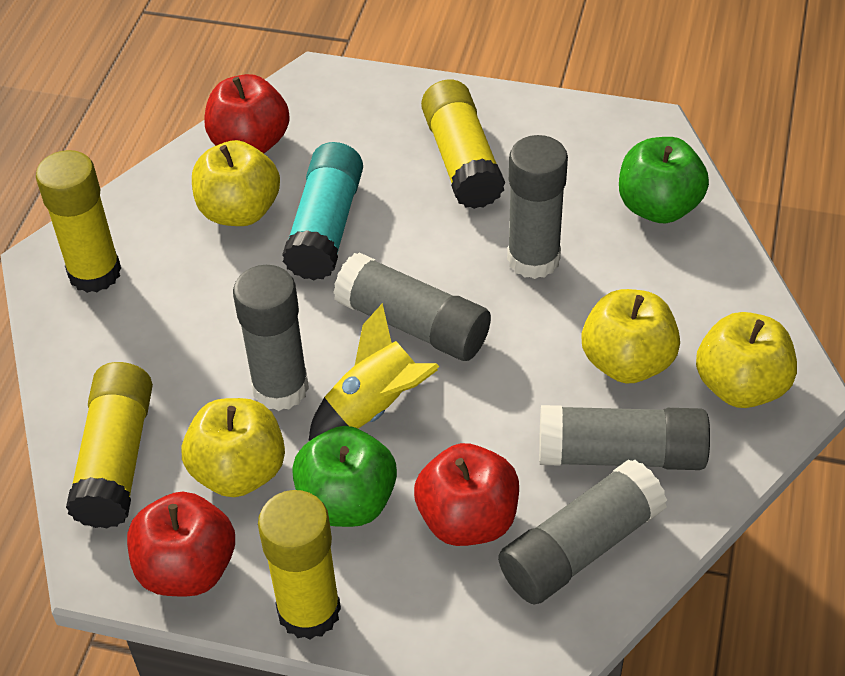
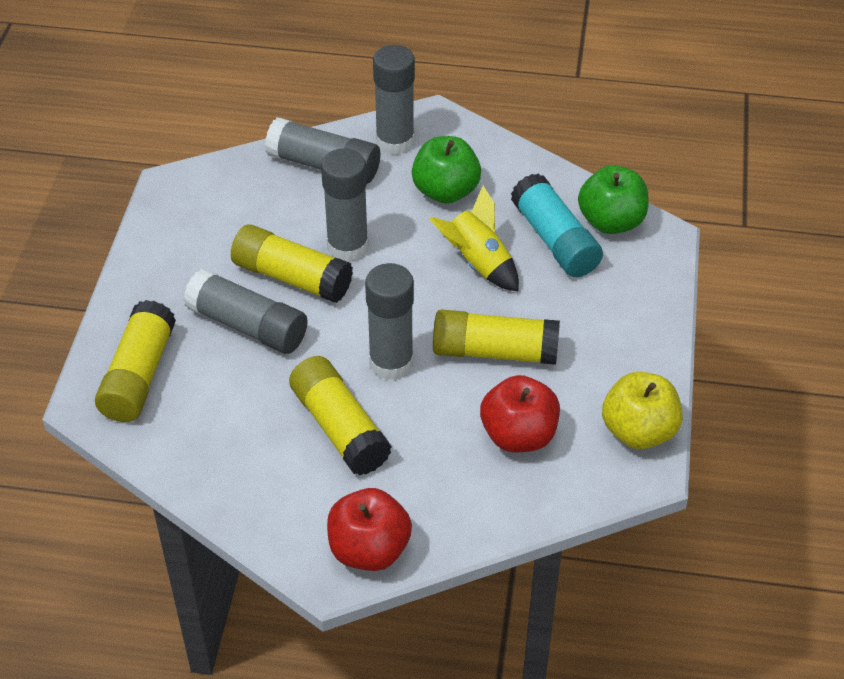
red apple: [127,492,235,596] [204,74,290,153] [414,443,519,546] = 3 -> [327,488,412,571] [480,375,560,452] = 2
yellow apple: [181,398,285,497] [192,140,280,226] [582,289,680,383] [696,312,797,408] = 4 -> [602,372,683,449] = 1

